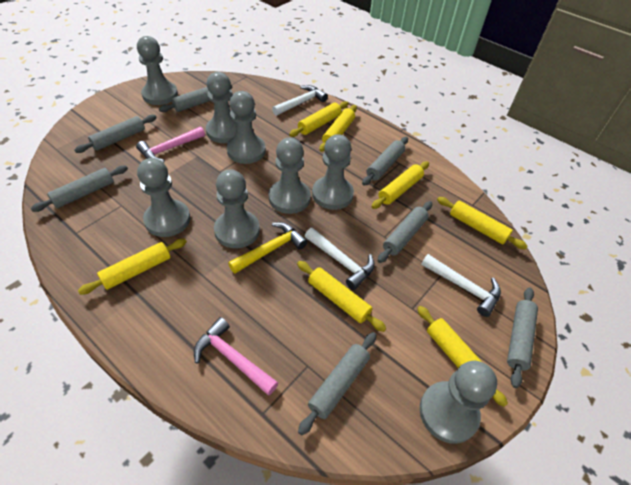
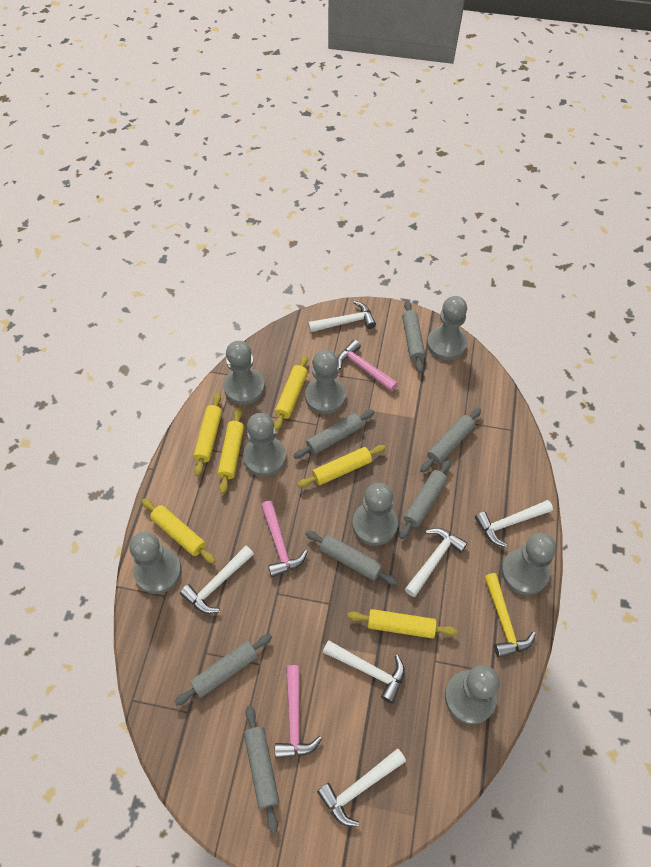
pink hammer: [136,127,205,163] [194,317,278,395] = 2 -> [261,501,307,577] [275,665,322,759] [337,340,398,392] = 3
white hammer: [272,85,328,116] [305,228,375,290] [421,254,501,317] = 3 -> [180,546,254,614] [308,301,376,332] [317,748,406,827] [323,640,405,703] [405,528,468,597] [475,500,553,547] = 6
yellow rolling pin: [78,239,187,295] [289,101,349,137] [297,261,386,332] [319,105,357,152] [371,161,429,209] [417,306,508,407] [437,197,528,250] = 7 -> [142,499,215,564] [193,393,222,476] [218,408,244,494] [274,355,308,430] [297,445,386,488] [348,609,457,639] = 6

